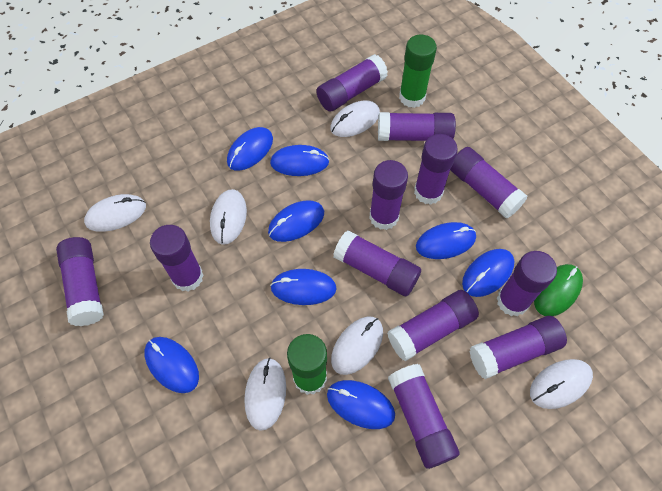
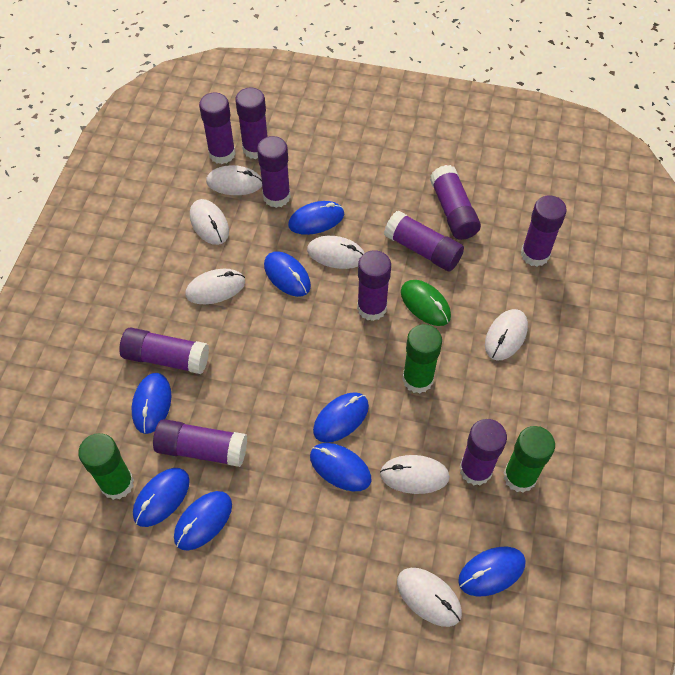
green glue stick: [287,334,327,395] [399,35,437,108] = 2 -> [78,433,134,500] [402,324,442,393] [503,426,555,493] = 3
purple glue stick: [56,237,104,326] [150,225,204,292] [316,54,388,112] [333,230,421,297] [369,160,408,230] [378,112,456,141] [387,290,479,361] [388,364,460,469] [414,134,458,205] [450,147,528,219] [470,316,567,379] [497,251,557,316] = 12 -> [119,327,209,374] [153,419,247,467] [199,92,236,164] [235,88,268,159] [257,136,291,208] [357,250,391,321] [384,211,464,272] [430,165,481,240] [460,419,507,486] [521,196,567,267] = 10
white mouse: [84,194,146,232] [210,189,247,245] [244,358,286,431] [330,100,380,137] [331,317,383,375] [530,359,593,409] = 6 -> [185,269,245,304] [190,199,229,245] [206,165,262,195] [307,236,365,269] [380,455,450,494] [397,568,462,627] [485,309,528,361] = 7

